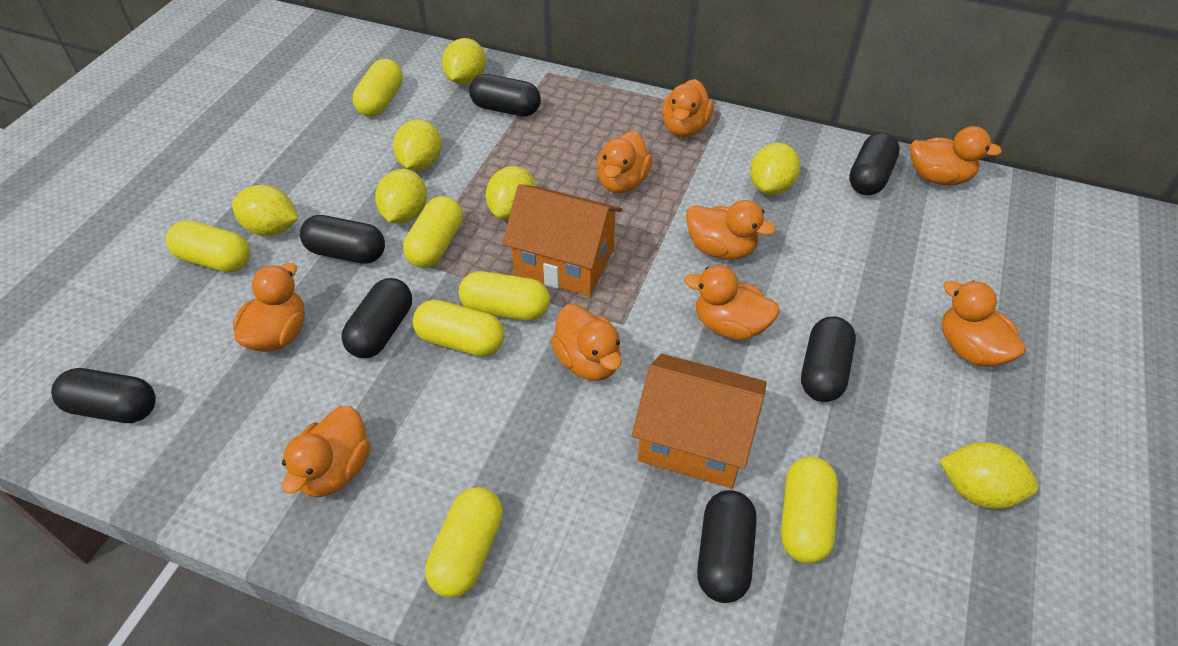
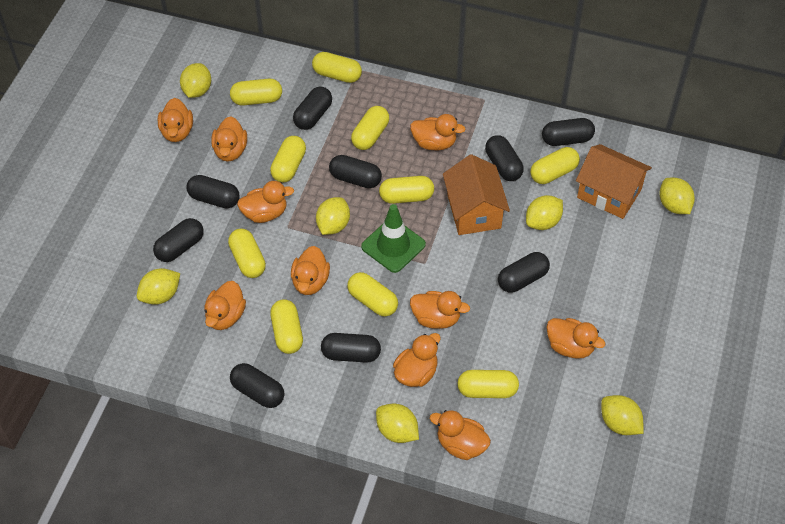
black capsule: [51,368,156,423] [300,215,385,264] [341,278,412,358] [469,74,541,117] [697,490,757,603] [801,316,856,402] [849,132,900,195] = 7 -> [153,218,204,262] [187,175,240,208] [230,363,284,408] [293,87,332,130] [321,333,381,363] [329,155,382,188] [485,135,524,181] [498,252,550,293] [542,118,595,146] = 9
green traffic cone: none = 0 -> [361,204,426,273] = 1
orange duck: [233,263,305,352] [282,406,371,497] [551,304,622,381] [596,131,652,193] [662,79,714,137] [684,265,780,340] [686,200,775,260] [910,126,1002,185] [942,280,1026,367] = 9 -> [158,98,193,142] [204,281,246,330] [211,116,247,162] [237,181,294,223] [291,246,330,295] [393,333,441,387] [410,114,466,151] [410,291,470,329] [430,410,491,460] [546,318,606,359] = 10
yellow capsule: [166,221,250,272] [353,59,403,117] [403,196,463,268] [413,300,504,357] [425,487,503,598] [459,271,550,321] [781,457,838,564] = 7 -> [228,229,266,278] [230,79,282,106] [270,136,306,183] [270,299,303,354] [312,52,362,83] [347,272,398,317] [351,106,389,150] [379,176,434,204] [457,370,519,398] [530,147,580,184] = 10

